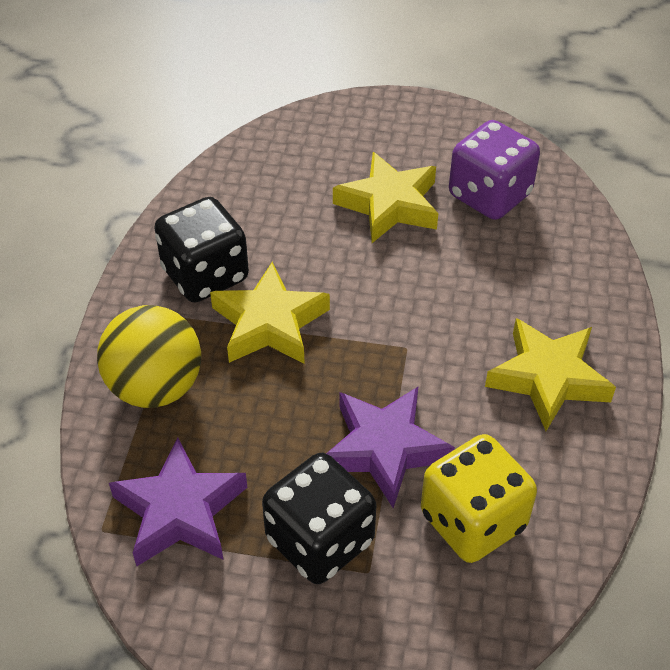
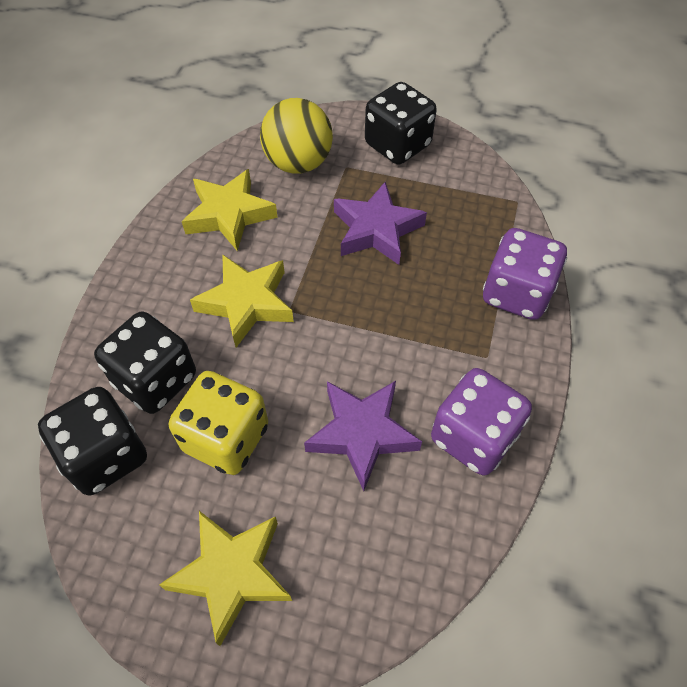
black dice: [154,197,249,303] [262,453,376,584] = 2 -> [38,387,147,495] [94,311,196,414] [365,82,437,165] = 3
purple dice: [449,120,540,220] = 1 -> [431,368,532,475] [483,228,567,320] = 2

